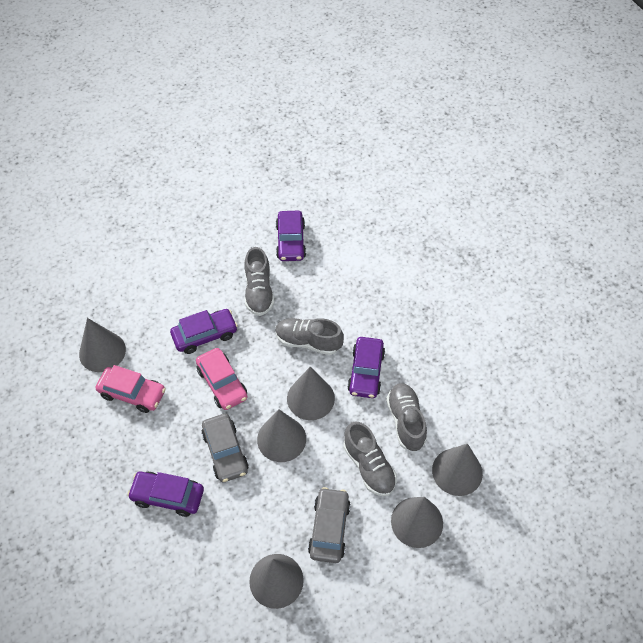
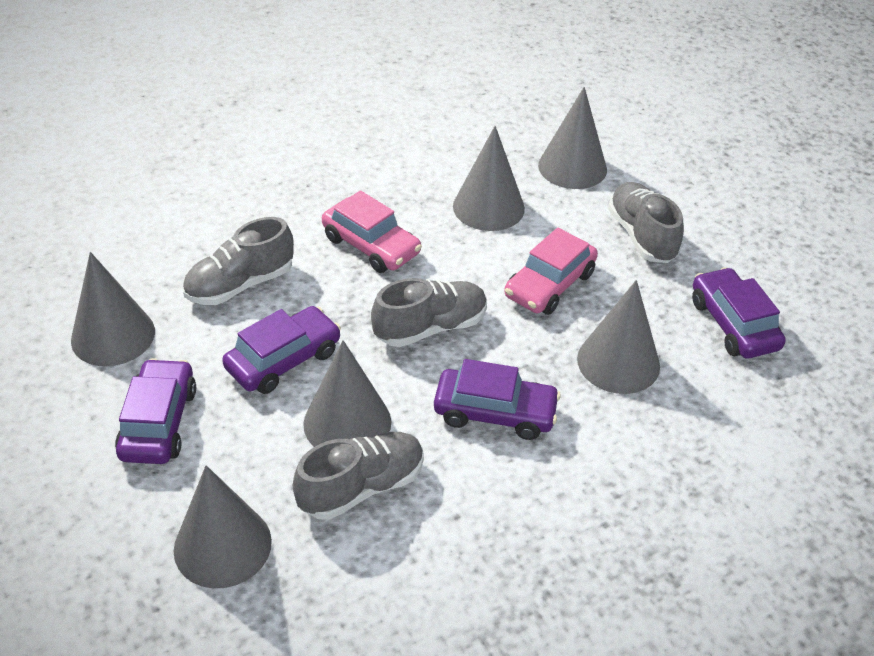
grey car: [201,414,249,482] [308,487,351,563] = 2 -> none = 0

